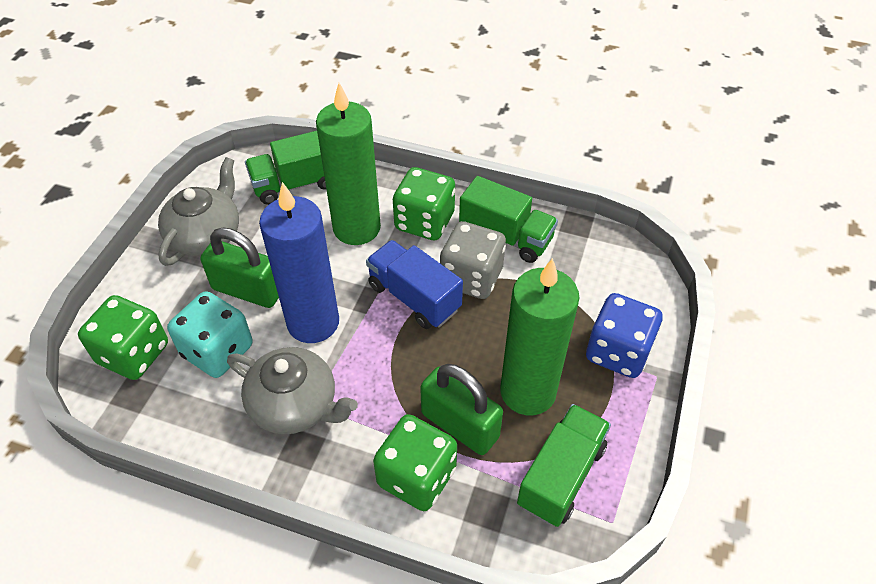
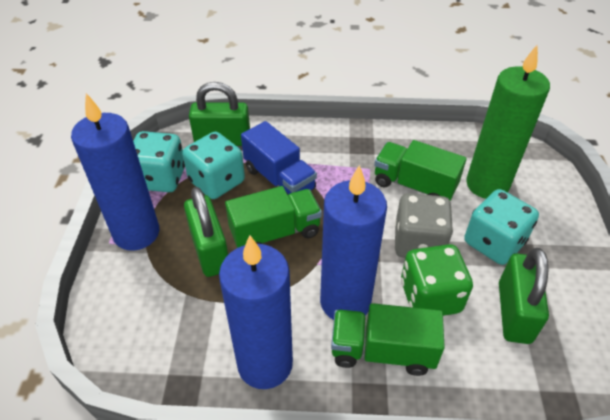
blue candle: [259,182,339,343] = 1 -> [71,93,159,251] [219,235,293,389] [320,165,387,320] = 3
blue dice: [586,293,663,378] = 1 -> none = 0
green candle: [316,83,381,245] [500,258,579,415] = 2 -> [466,45,550,199] = 1
green dice: [78,295,168,380] [373,414,457,511] [393,167,455,240] = 3 -> [401,244,473,316] = 1
green padlock: [200,227,279,308] [420,364,503,455] = 2 -> [184,187,228,277] [189,82,250,146] [499,248,549,344] = 3
grey teapot: [158,157,239,266] [227,347,358,434] = 2 -> none = 0
turquoise dice: [167,291,253,378] = 1 -> [133,131,185,192] [182,132,245,199] [464,189,539,265] = 3

